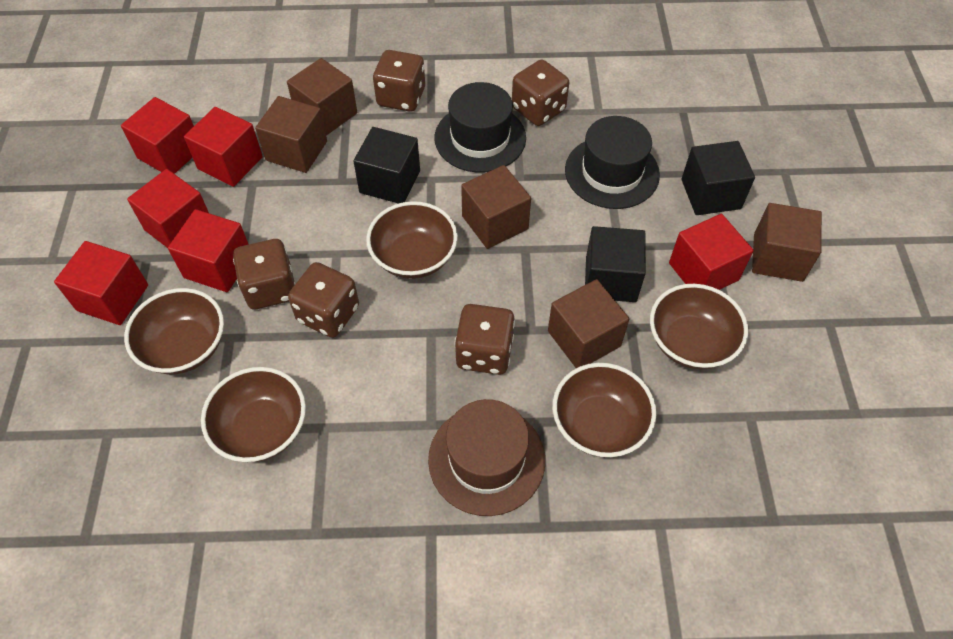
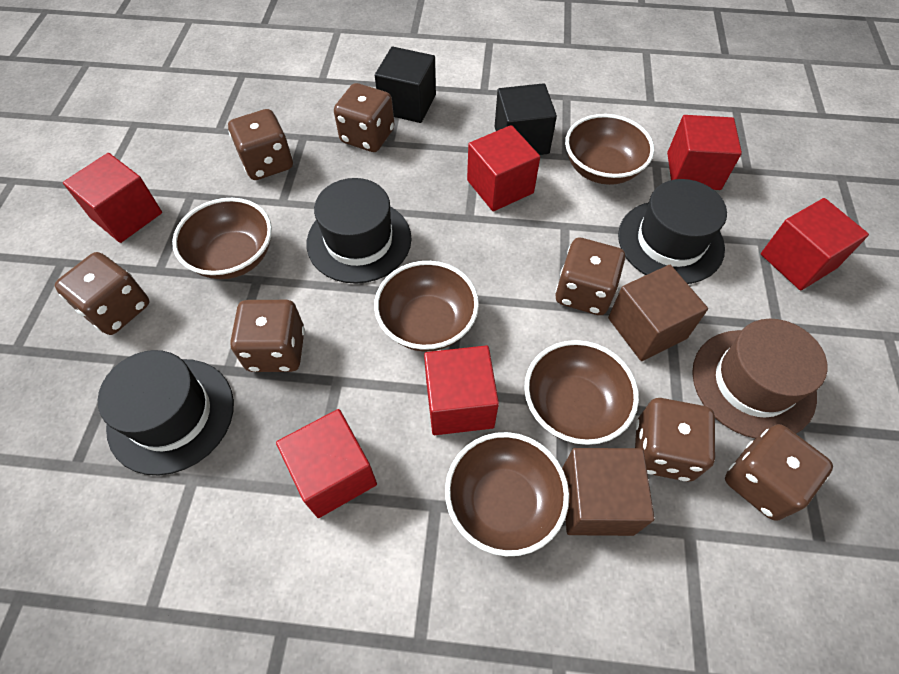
black cube: [353,127,420,204] [585,226,646,302] [682,141,755,215] = 3 -> [375,47,436,123] [495,83,557,155] = 2
black hat: [435,82,526,173] [565,116,660,209] = 2 -> [98,350,234,475] [307,178,412,284] [618,179,727,284] = 3
brown cube: [255,96,327,173] [287,58,357,136] [461,165,531,249] [548,279,629,368] [752,203,822,282] = 5 -> [562,448,655,536] [608,265,708,361] = 2
brown dice: [233,239,295,309] [288,262,359,338] [373,50,425,112] [455,304,515,375] [512,60,569,126] = 5 -> [55,252,149,335] [228,109,293,180] [230,300,305,372] [334,83,394,152] [555,238,625,315] [635,398,715,481] [725,424,833,520] = 7

